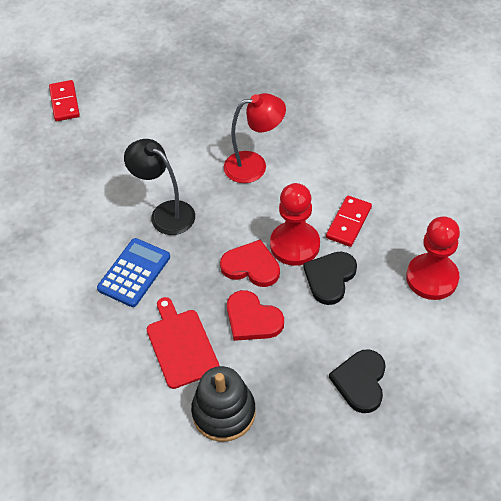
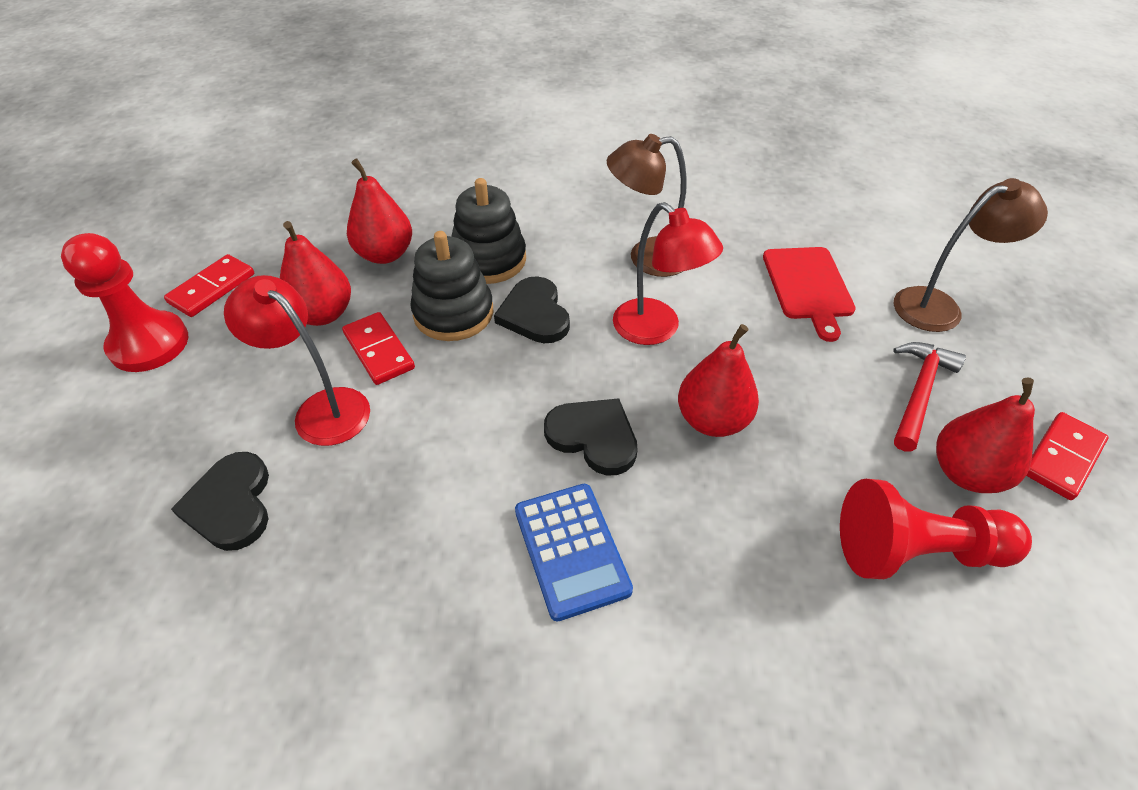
black heart: [303,252,357,305] [329,350,386,413] = 2 -> [171,452,269,551] [494,276,570,343] [544,398,638,475] = 3
black lamp: [124,139,195,235] = 1 -> none = 0
black stacking toy: [191,366,255,442] = 1 -> [410,231,493,341] [452,178,526,284] = 2
brown lamp: none = 0 -> [607,134,687,277] [894,178,1048,332] = 2
red domino: [49,80,80,121] [326,196,372,247] = 2 -> [164,254,254,317] [342,312,415,385] [1026,412,1108,500] = 3
red hammer: none = 0 -> [893,342,966,451] = 1
red heart: [220,239,280,287] [227,290,284,341] = 2 -> none = 0
red lamp: [224,93,286,183] = 1 -> [224,275,370,446] [613,202,723,345] = 2
red pear: none = 0 -> [280,221,351,326] [347,159,412,264] [678,324,759,437] [936,378,1035,493] = 4

